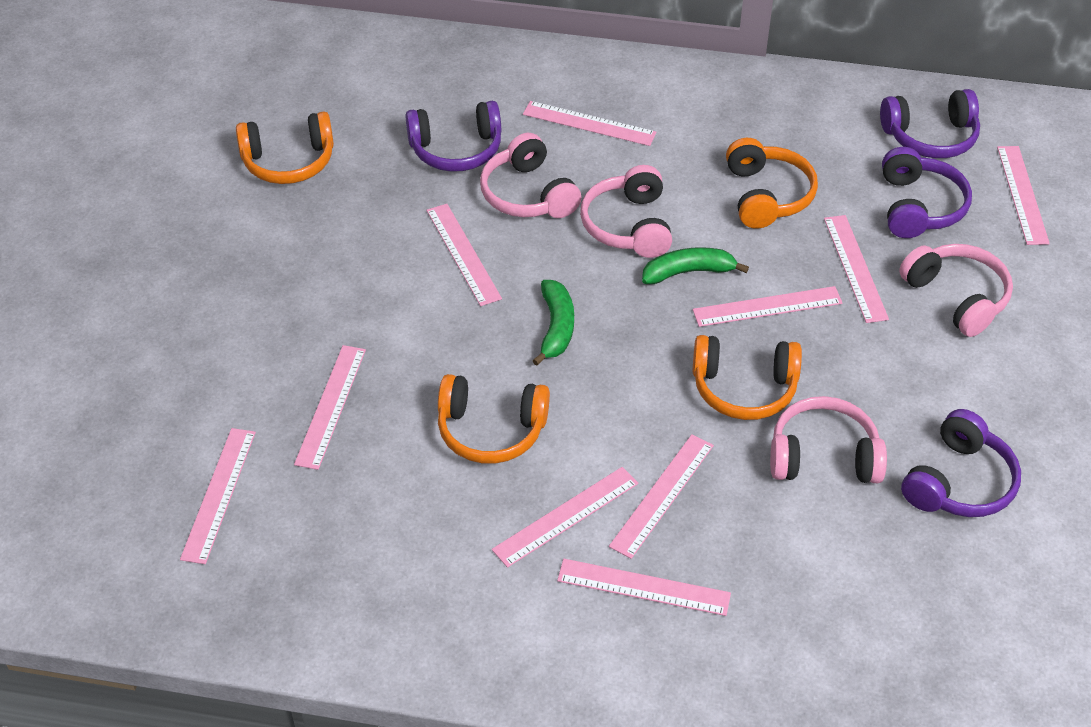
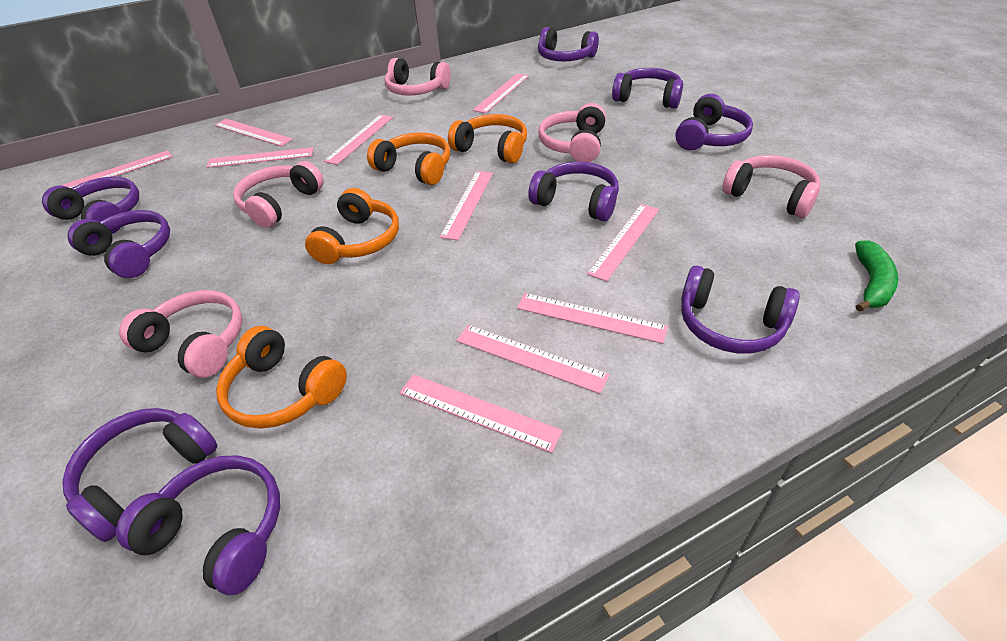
green banana: [532,280,574,366] [642,247,749,284] = 2 -> [855,240,898,312] = 1
pink headphones: [480,133,582,218] [580,165,672,258] [770,396,887,483] [899,244,1013,337] = 4 -> [119,290,243,378] [233,161,324,228] [385,58,451,96] [538,103,606,162] [722,155,820,218] = 5
purple headphones: [406,101,501,172] [880,89,980,158] [882,147,972,238] [901,409,1021,517] = 4 -> [42,177,139,234] [62,408,217,542] [67,210,170,278] [116,455,280,595] [528,162,619,221] [538,27,599,61] [612,68,683,109] [675,94,753,150] [681,266,800,354] = 9

